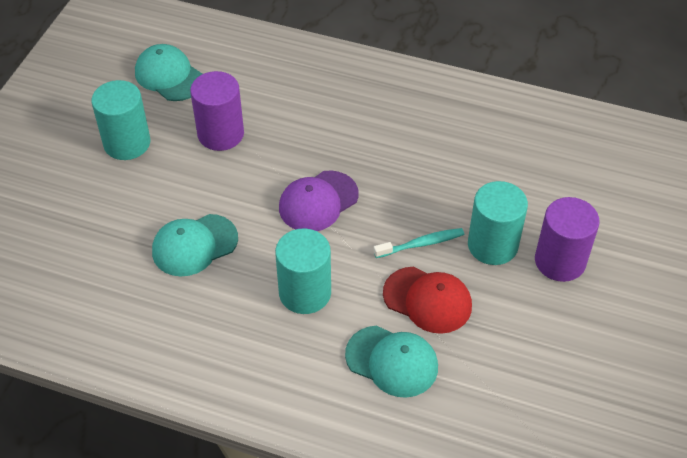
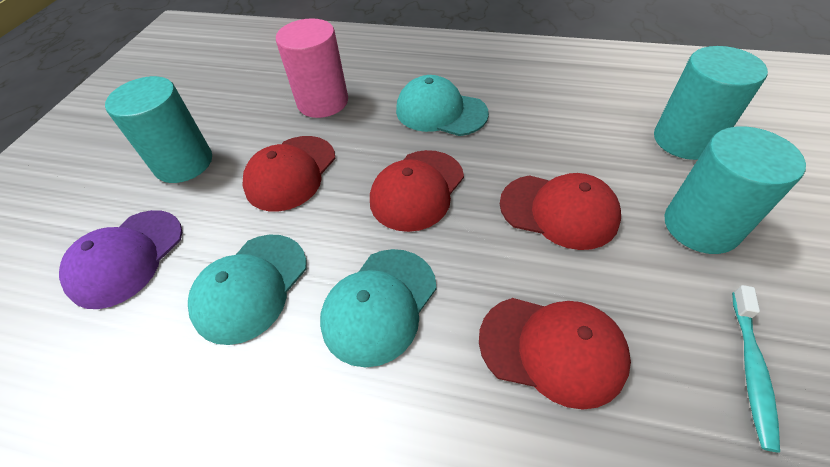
pink cylinder: none = 0 -> [276,18,348,118] = 1
purple cylinder: [190,71,244,151] [535,197,600,282] = 2 -> none = 0
red cap: [383,267,472,334] = 1 -> [243,136,335,211] [370,150,464,232] [479,298,631,410] [500,173,621,250] = 4

